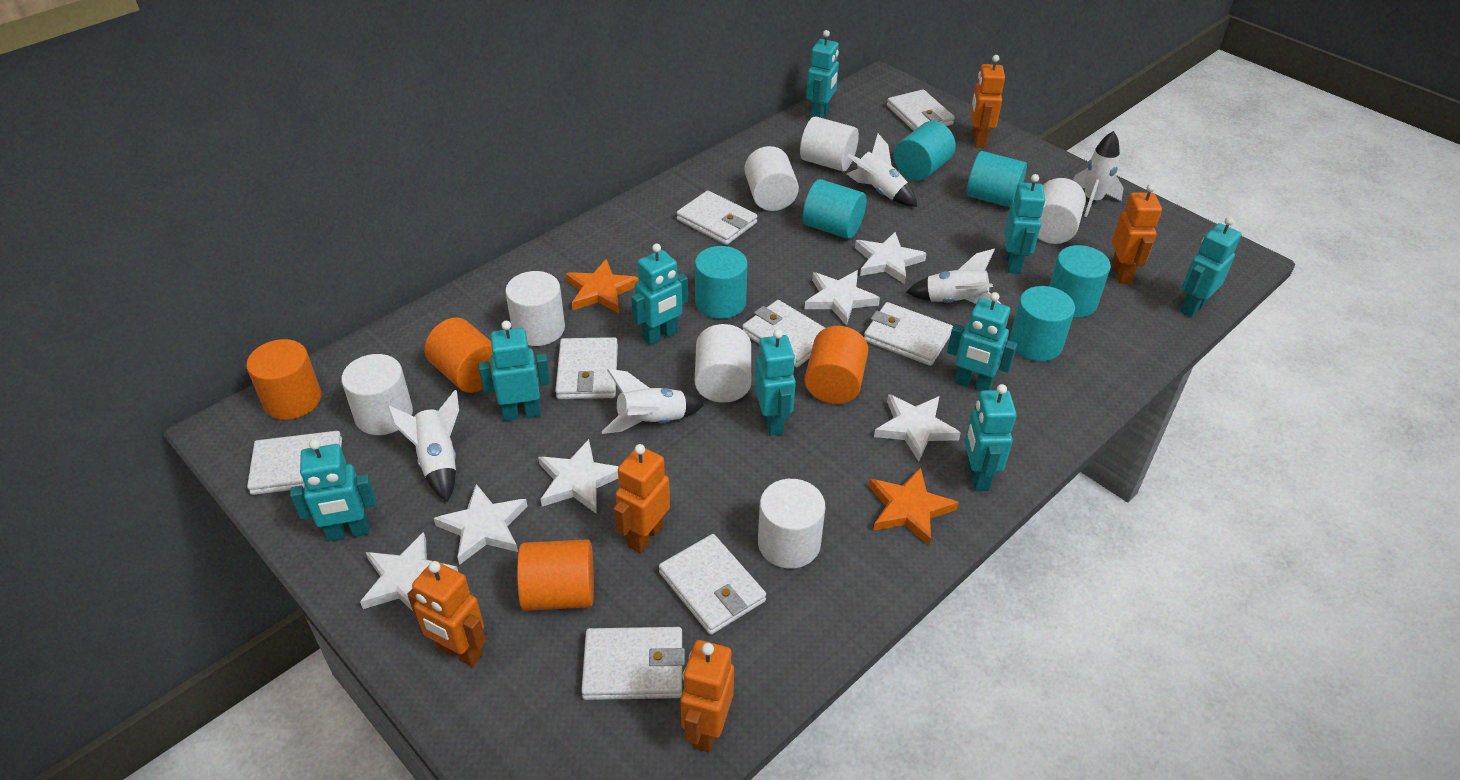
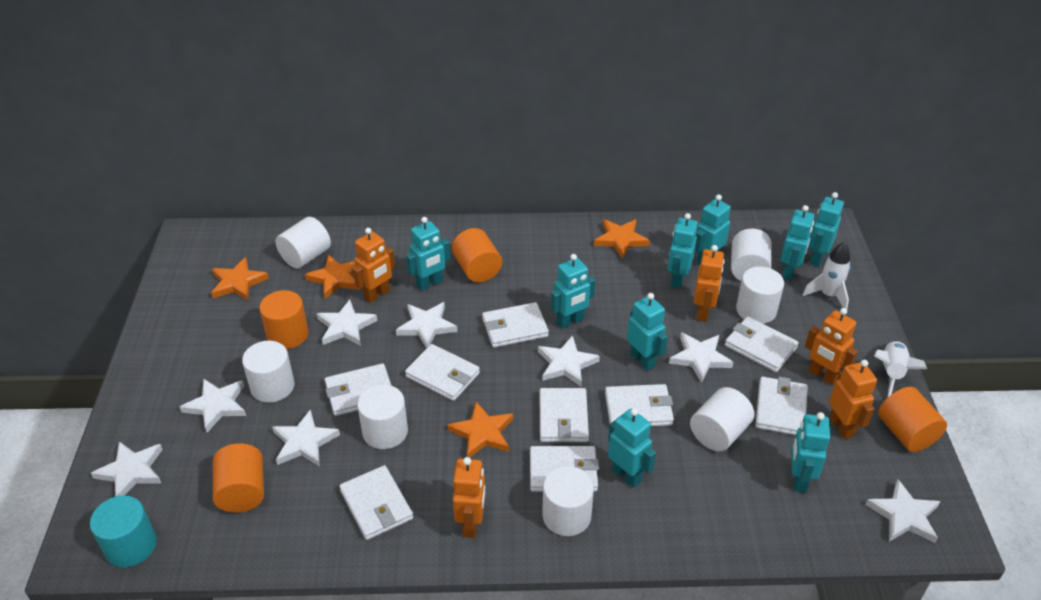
orange star: [565,259,639,313] [869,467,959,545] = 2 -> [211,257,269,301] [305,255,360,298] [447,402,513,458] [594,219,650,259] = 4
turquoise cylinder: [695,246,748,319] [803,179,866,239] [894,121,956,181] [967,151,1027,207] [1009,286,1075,361] [1049,245,1111,317] = 6 -> [90,496,157,567] = 1
white rocket: [387,390,459,502] [602,369,704,434] [847,134,917,207] [906,249,1001,304] [1073,131,1124,217] = 5 -> [803,242,850,309] [874,340,927,397] = 2
white star: [360,532,458,611] [434,484,528,565] [538,439,619,513] [805,270,880,325] [855,232,927,284] [874,394,961,461] = 6 -> [91,441,163,497] [180,378,246,432] [272,409,340,467] [317,300,377,346] [396,302,457,348] [538,335,600,386] [669,332,734,383] [866,479,941,543] = 8
white wallet: [247,431,342,495] [555,337,618,399] [581,627,685,700] [659,534,766,635] [676,190,757,245] [742,300,825,367] [864,302,953,366] [887,89,955,131] = 8 -> [325,363,391,416] [339,465,413,540] [405,344,480,401] [482,302,549,348] [530,446,599,492] [540,388,589,442] [605,384,674,426] [725,316,798,372] [755,377,808,435] = 9

